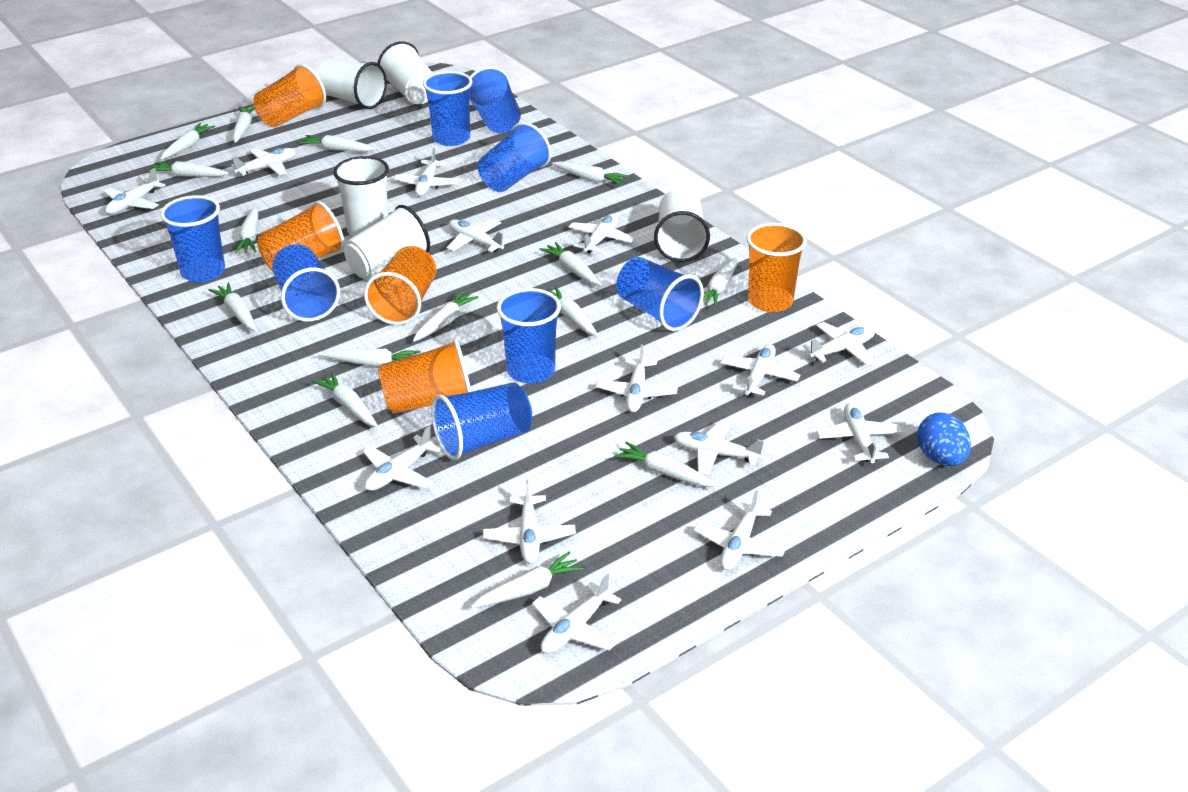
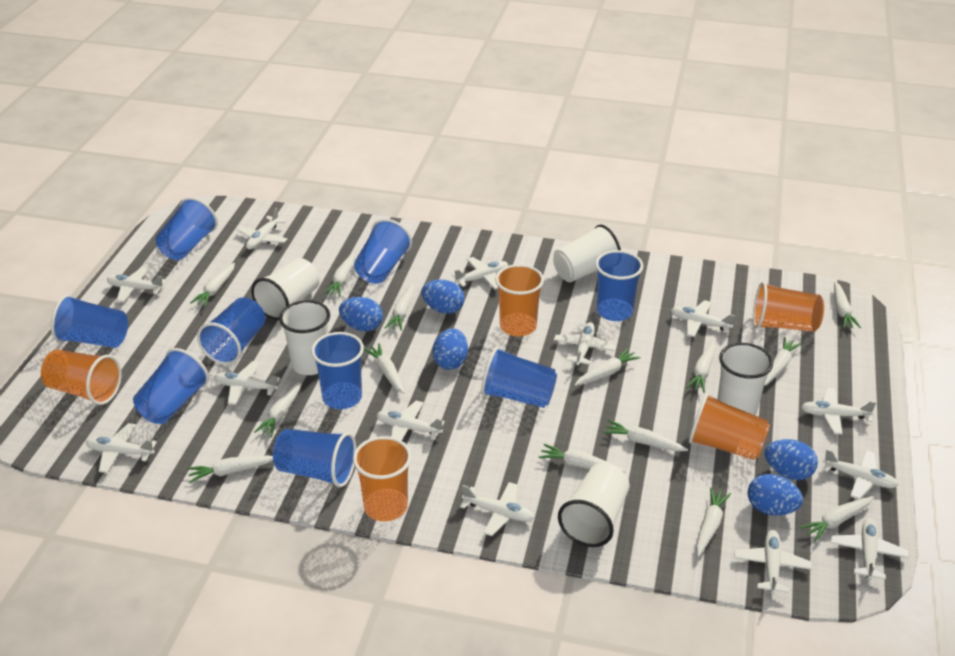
blue cup: [160,195,225,282] [272,244,340,322] [423,71,472,146] [431,382,532,460] [470,66,521,133] [478,122,551,192] [497,288,561,383] [616,257,704,331] = 8 -> [51,295,128,348] [133,348,209,424] [155,197,218,260] [197,297,266,365] [273,429,356,488] [311,332,364,409] [354,219,412,284] [481,347,557,408] [595,250,643,321] = 9
blue egg: [917,413,971,466] = 1 -> [339,297,383,332] [421,279,464,314] [433,328,468,370] [748,474,803,516] [765,439,818,480] = 5
white carrot: [147,161,229,177] [160,123,215,160] [209,283,257,332] [233,106,255,143] [235,206,258,253] [299,135,376,152] [312,372,378,427] [320,349,421,366] [413,290,479,342] [470,552,584,608] [540,242,602,286] [546,286,598,337] [552,161,629,185] [614,442,718,487] [703,257,738,307] = 15 -> [187,456,273,483] [190,263,235,307] [254,380,301,437] [324,252,355,297] [364,343,405,394] [385,284,415,331] [539,444,626,473] [574,348,640,386] [603,420,688,452] [686,341,716,393] [696,488,731,557] [764,337,802,386] [800,496,873,542] [834,281,861,328] = 14
white plane: [104,168,166,214] [231,148,296,176] [363,426,442,491] [394,148,459,196] [447,219,510,252] [483,480,576,564] [532,573,621,654] [568,213,635,253] [596,344,678,413] [674,420,764,476] [694,490,786,570] [721,344,800,396] [803,322,875,365] [817,403,902,463] = 14 -> [86,423,157,473] [107,266,166,302] [214,361,280,405] [237,207,288,250] [376,401,445,441] [452,257,508,289] [460,482,535,536] [554,322,616,365] [671,300,735,337] [734,530,812,594] [801,388,876,434] [823,449,899,499] [831,518,909,580] = 13

